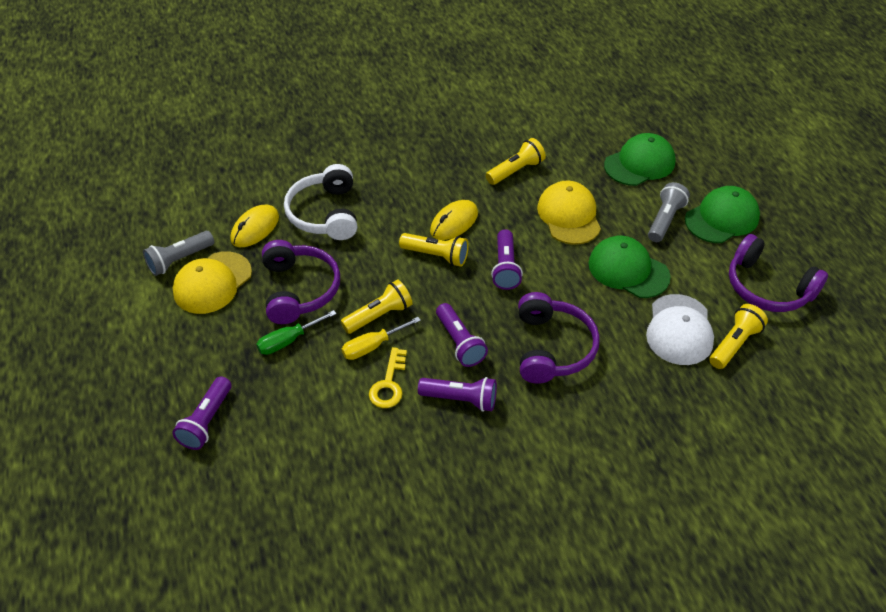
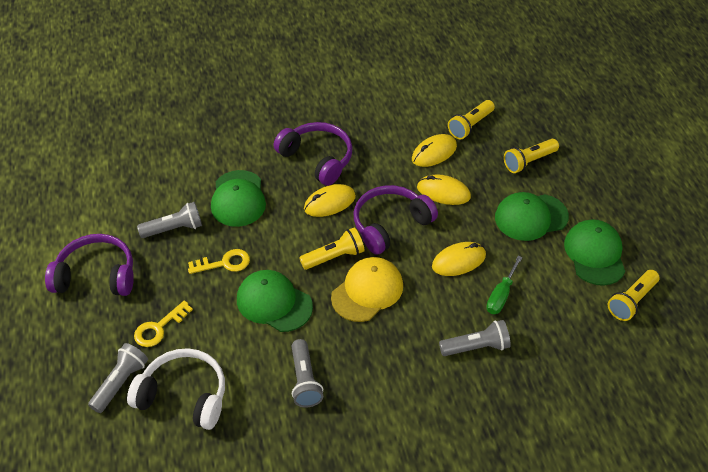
green cap: [588,236,671,298] [604,133,676,186] [685,186,760,243] = 3 -> [211,170,266,227] [237,270,313,332] [495,192,569,241] [564,220,625,286] = 4
grey flashlight: [143,231,214,276] [648,182,690,242] = 2 -> [88,343,148,413] [137,202,202,238] [291,339,323,408] [439,320,511,356] = 4
purple flashlight: [172,376,232,450] [418,377,497,412] [436,303,488,367] [491,229,523,290] = 4 -> none = 0
white cap: [646,294,714,365] = 1 -> none = 0
yellow cap: [173,251,252,314] [537,181,601,245] = 2 -> [331,257,403,322] = 1
yellow key: [369,347,407,408] = 1 -> [134,300,193,347] [188,249,250,274] = 2
yellow mouse: [231,205,279,247] [430,200,478,240] = 2 -> [304,184,356,217] [412,134,457,167] [417,174,471,205] [432,242,486,276] = 4
yellow screwdriver: [342,317,421,360] = 1 -> none = 0

